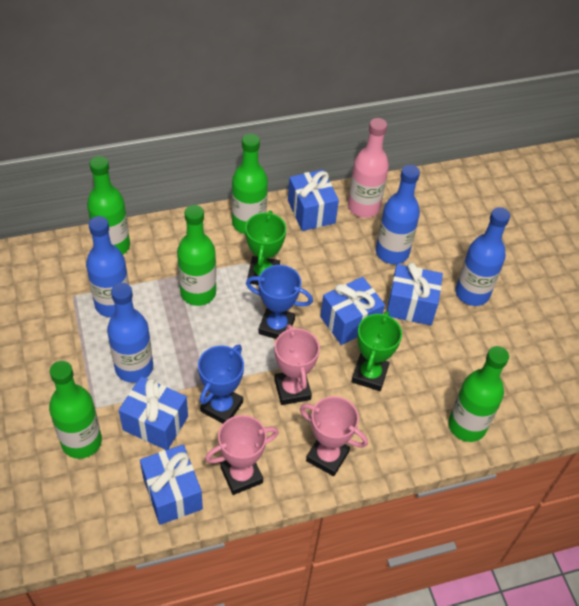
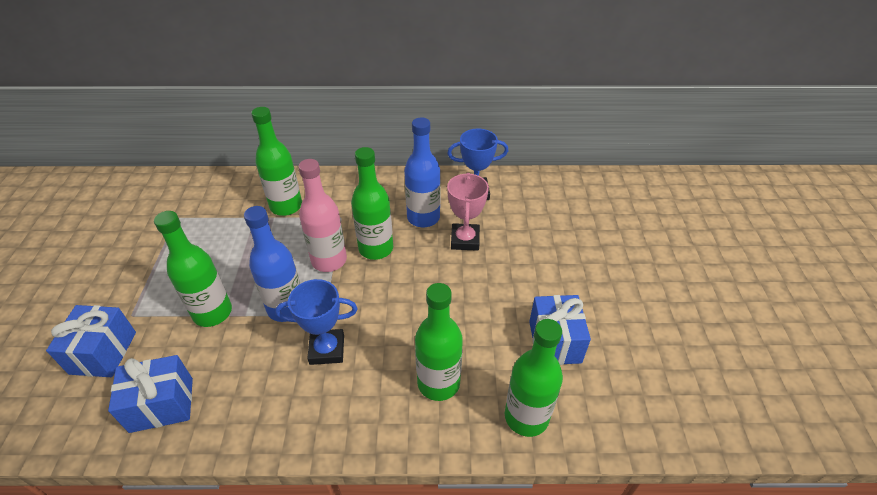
blue bottle: [86,216,129,317] [107,283,153,383] [376,165,420,264] [455,207,510,306] = 4 -> [244,206,300,322] [404,117,441,227] = 2
blue gift: [119,376,188,450] [140,445,203,525] [288,170,339,231] [320,277,385,345] [387,262,443,325] = 5 -> [46,305,136,377] [108,355,193,433] [529,295,591,365] = 3
green trophy: [245,210,286,285] [352,311,402,391] = 2 -> none = 0
pink trophy: [205,415,279,495] [274,324,320,405] [300,396,368,476] = 3 -> [447,173,489,251] = 1

